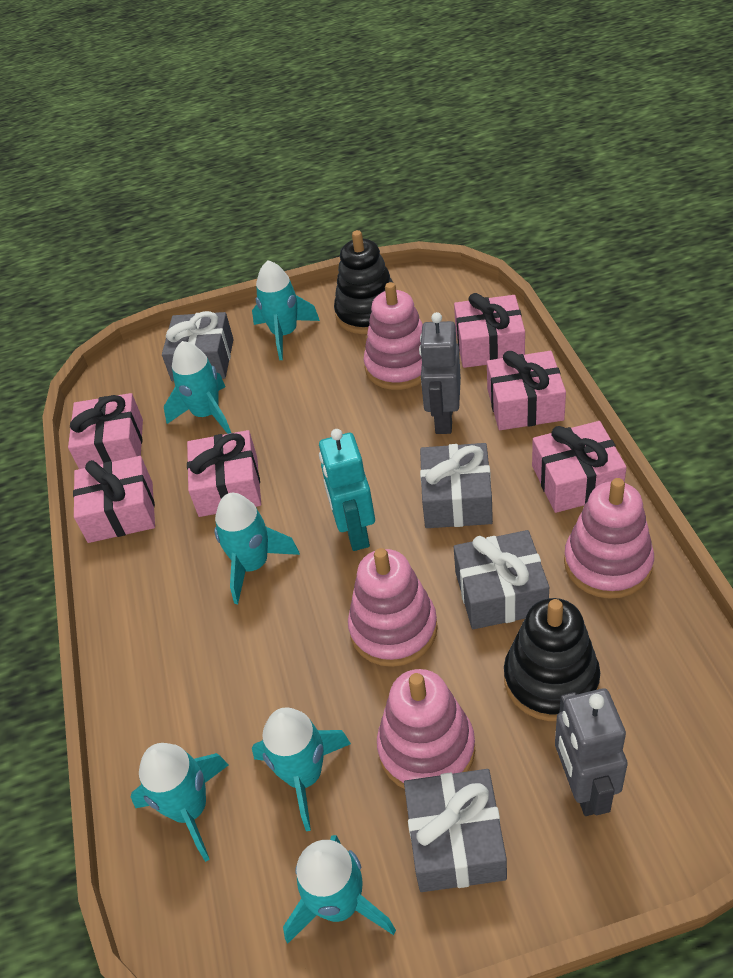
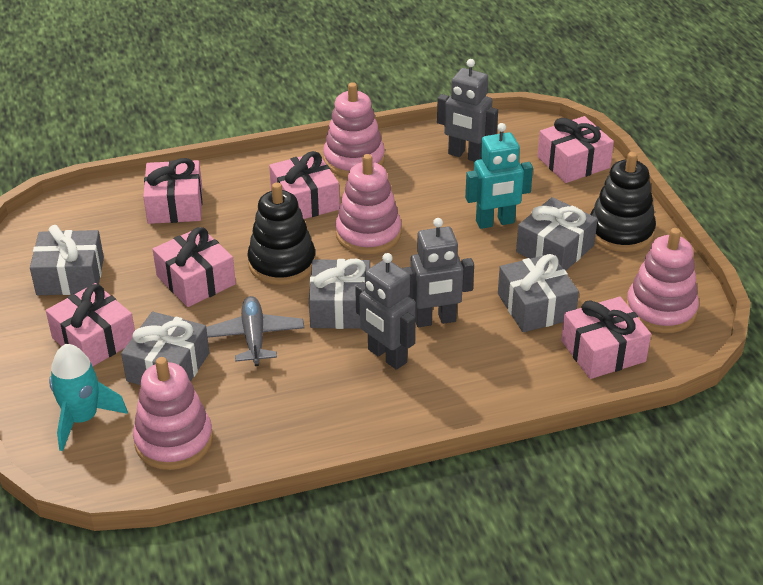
grey gift: [162,311,234,381] [404,769,507,892] [420,443,493,528] [454,530,549,629] = 4 -> [30,225,104,295] [121,312,209,385] [309,259,370,329] [498,254,579,332] [516,197,598,270] = 5
grey plane: none = 0 -> [206,296,304,366] = 1
grey robot: [419,312,461,434] [555,688,628,816] = 2 -> [355,253,416,370] [402,218,474,327] [437,59,498,162] = 3
turquoise rocket: [131,743,229,862] [164,341,231,434] [214,493,300,604] [252,260,320,360] [252,707,351,831] [283,835,396,944] = 6 -> [49,344,128,451] = 1

